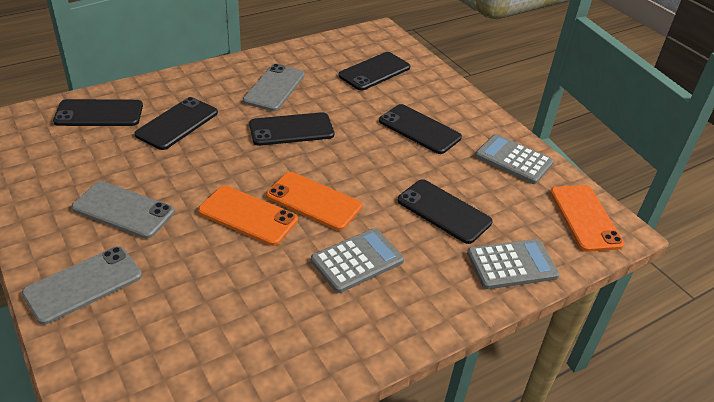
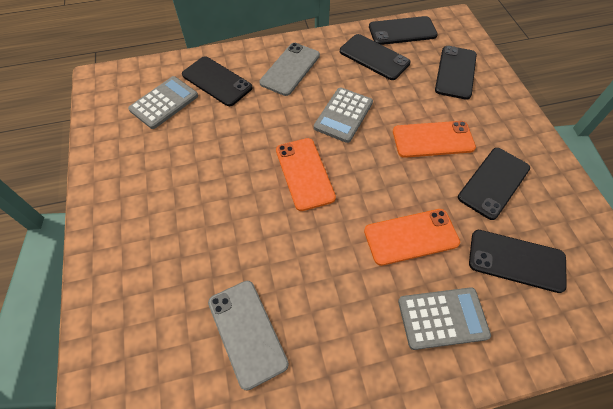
grey phone: [22,246,142,325] [71,181,175,239] [243,64,305,111] = 3 -> [208,281,289,391] [259,43,320,96] = 2

